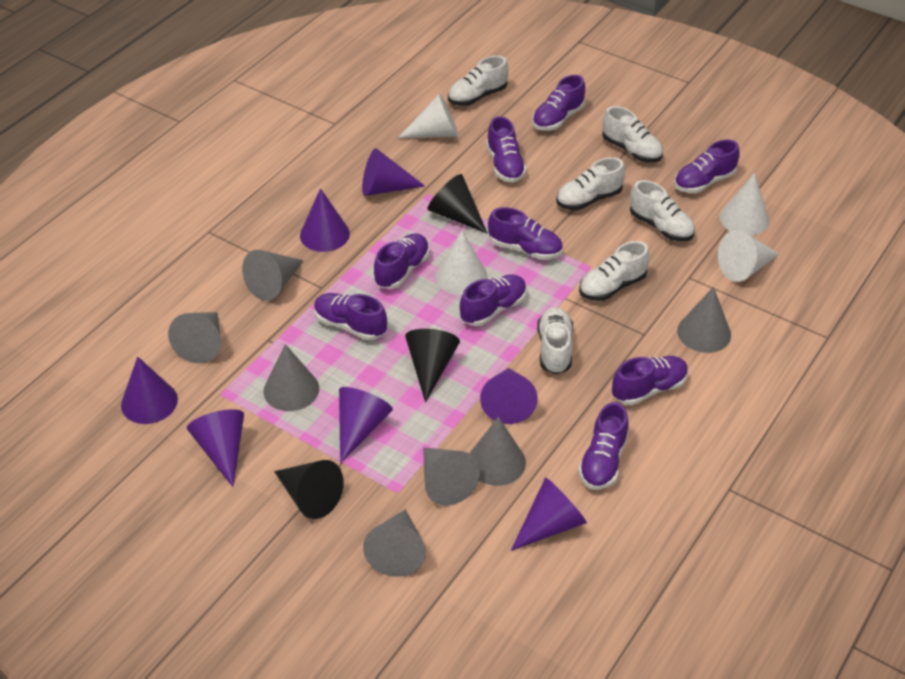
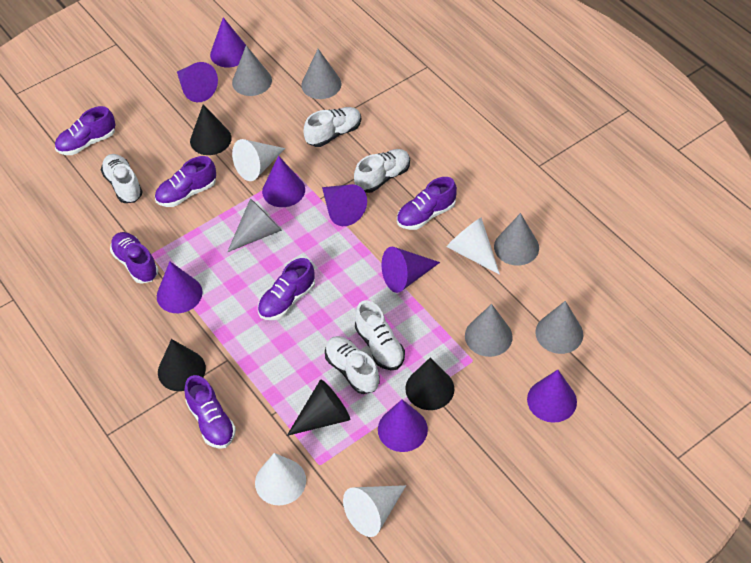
black cone: [274,460,343,519] [405,329,460,402] [427,174,487,233] = 3 -> [158,339,206,391] [190,104,232,155] [287,380,350,436] [405,357,455,410] = 4
grey cone: [168,312,221,363] [242,250,304,301] [263,344,319,411] [363,509,426,577] [423,447,480,506] [470,417,526,486] [677,287,731,353] = 7 -> [227,198,282,252] [232,46,272,96] [301,49,342,99] [465,304,513,357] [494,213,539,266] [535,301,583,354] = 6
purple cone: [121,357,178,424] [187,409,244,487] [300,188,350,252] [339,387,393,463] [362,148,425,196] [480,368,538,424] [511,477,587,551] = 7 -> [157,261,203,313] [177,62,218,102] [210,17,247,67] [262,156,305,207] [322,184,367,226] [378,400,428,452] [382,247,440,293] [527,370,577,423] = 8
purple shoe: [314,293,387,340] [374,233,430,289] [460,274,527,326] [486,116,527,183] [488,207,563,260] [532,75,585,131] [578,402,629,490] [612,356,688,405] [674,140,740,193] = 9 -> [55,106,115,155] [110,232,159,284] [155,156,216,207] [184,375,236,449] [258,258,315,320] [397,177,457,230] = 6
white shoe: [448,56,509,106] [537,307,573,374] [556,157,625,210] [579,241,650,301] [602,106,663,162] [630,180,695,241] = 6 -> [101,154,143,203] [303,107,361,147] [325,336,380,394] [354,149,410,193] [355,300,405,370] = 5

